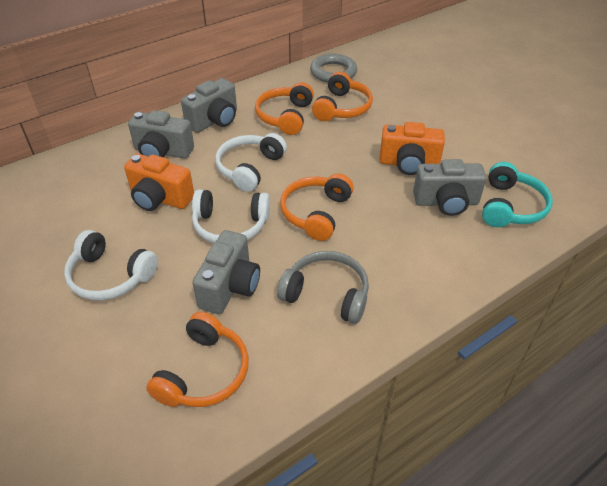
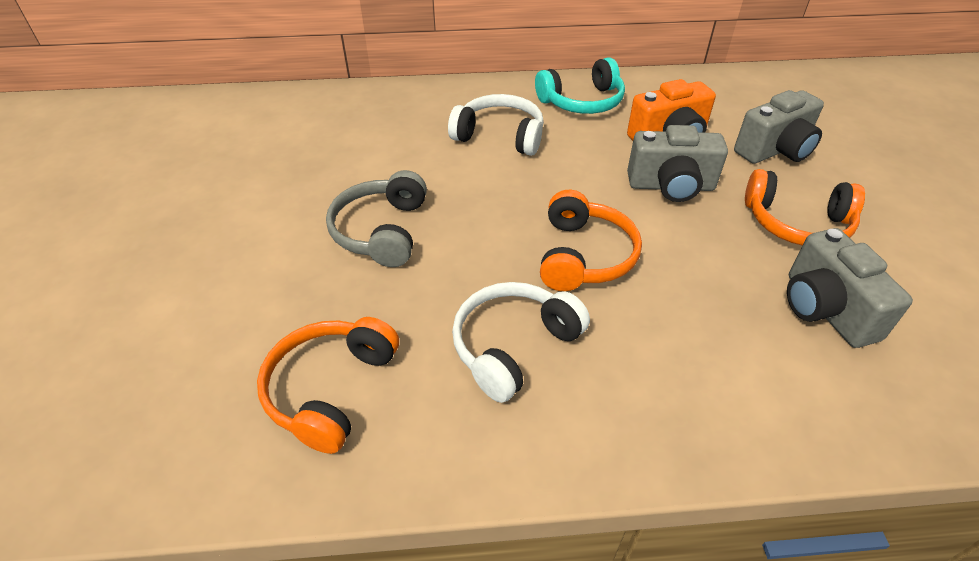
grey camera: [128,110,194,159] [181,78,237,133] [192,230,260,314] [413,159,486,216] = 4 -> [627,125,728,202] [734,90,824,164] [787,228,913,348] = 3
grey ring: [310,54,357,83] = 1 -> none = 0
orange camera: [124,154,194,211] [379,122,445,175] = 2 -> [627,79,716,141] = 1
orange headphones: [146,312,249,407] [255,82,314,135] [280,173,354,241] [312,72,373,121] = 4 -> [257,317,399,454] [540,190,642,291] [745,169,865,246] = 3
white headphones: [64,230,158,300] [192,189,270,243] [215,133,287,192] = 3 -> [448,94,544,156] [452,282,590,403] = 2

